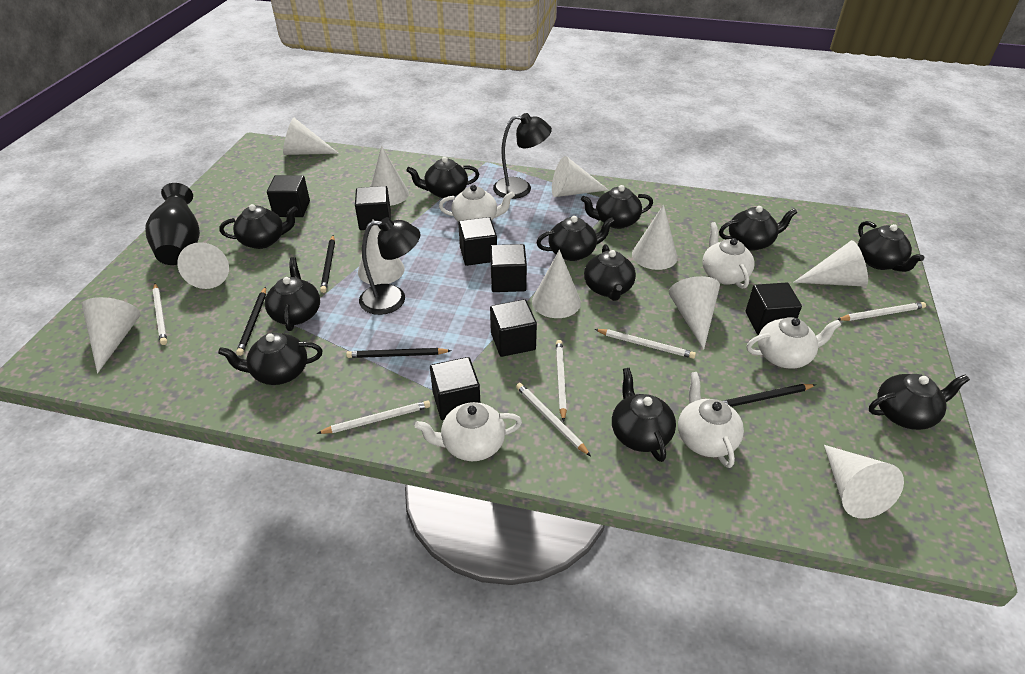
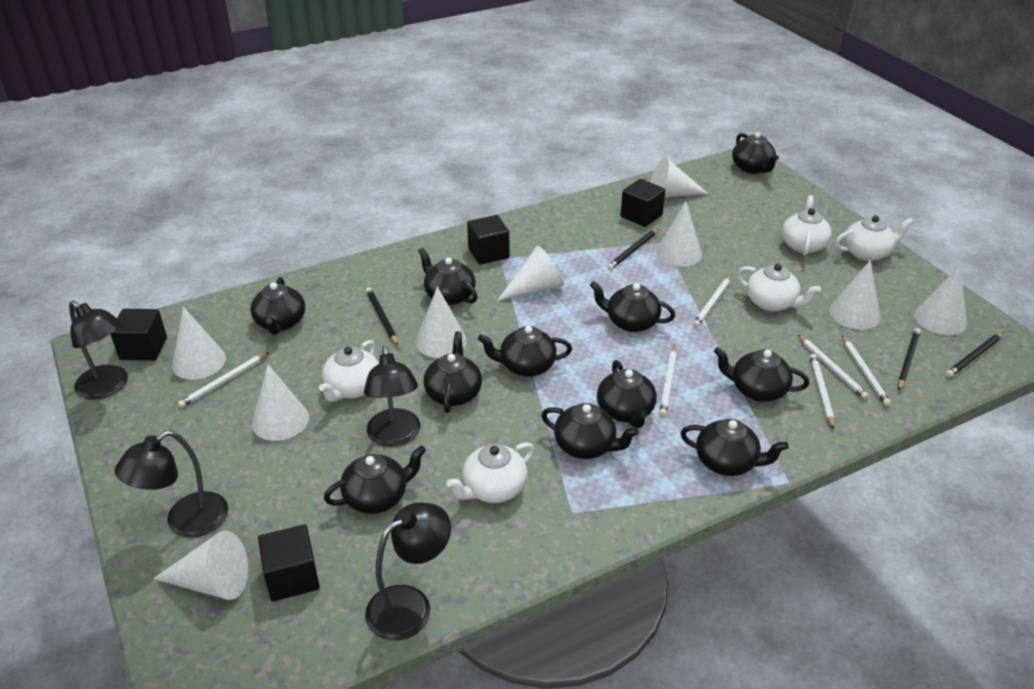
black cube: [267,175,310,217] [355,186,391,230] [430,357,480,420] [458,217,497,266] [490,244,527,292] [490,299,537,357] [746,283,802,335] = 7 -> [110,309,167,361] [258,525,320,602] [467,215,509,265] [621,179,666,227] = 4
black lamp: [359,217,421,315] [493,113,552,199] = 2 -> [69,301,128,400] [115,431,228,538] [364,346,421,447] [365,503,451,641] = 4
black vase: [145,183,200,265] = 1 -> none = 0
white cone: [82,297,141,373] [177,242,229,289] [283,118,339,155] [358,219,405,285] [370,146,409,206] [532,250,581,318] [552,156,608,197] [632,205,678,270] [669,276,720,350] [793,240,868,287] [824,445,904,519] = 11 -> [153,531,248,600] [172,307,226,380] [252,365,309,441] [415,287,467,358] [497,245,564,301] [651,157,708,198] [656,202,702,267] [829,260,881,330] [914,265,967,335] = 9

